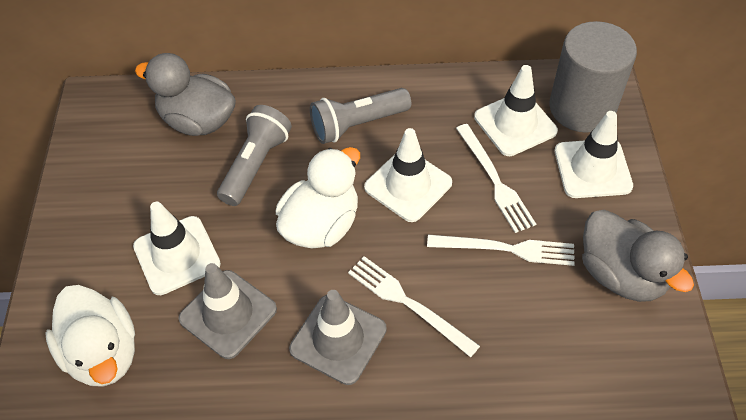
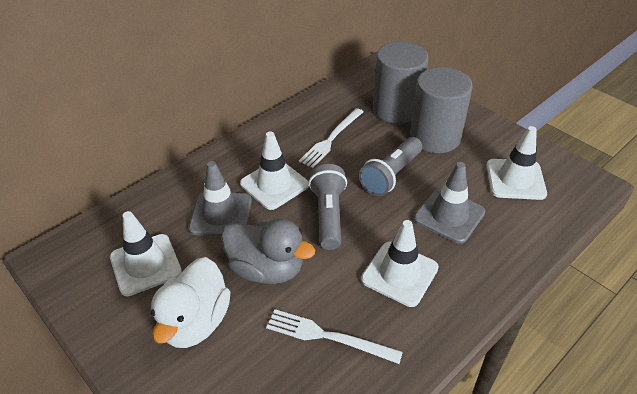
grey cylinder: [549,21,637,133] = 1 -> [373,42,429,123] [410,67,473,153] = 2
grey duck: [135,53,236,136] [582,210,694,302] = 2 -> [221,218,315,284] = 1
white duck: [45,285,135,387] [276,147,360,248] = 2 -> [151,257,230,348] = 1
white fork: [348,256,480,357] [427,235,575,266] [456,124,536,233] = 3 -> [266,309,403,364] [299,108,364,168] = 2

